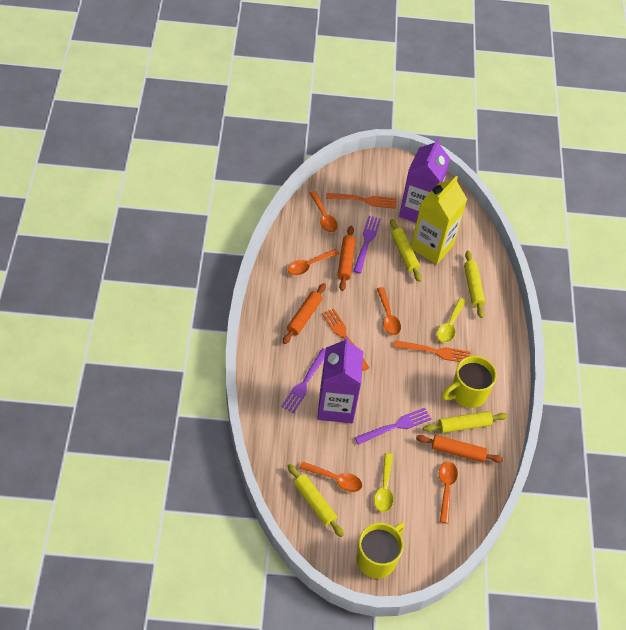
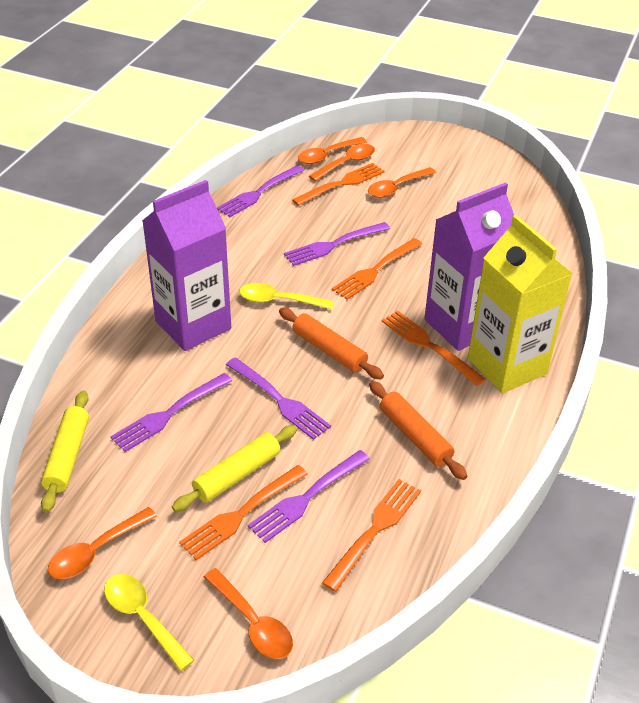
orange fork: [322,308,370,371] [326,193,397,209] [393,340,470,362] = 3 -> [179,465,308,560] [292,163,385,206] [322,479,421,592] [332,238,422,300] [382,311,486,386] = 5
orange rolling pin: [283,283,326,344] [337,226,356,291] [416,435,503,463] = 3 -> [279,308,384,379] [369,381,467,480] = 2
purple fork: [281,348,326,413] [353,216,381,273] [355,408,431,445] = 3 -> [110,373,232,452] [217,165,304,217] [226,357,331,440] [248,450,370,543] [284,222,390,266] = 5
yellow mug: [356,522,405,579] [442,356,497,408] = 2 -> none = 0
yellow rolling pin: [288,464,344,537] [390,219,422,282] [423,411,508,433] [464,250,485,318] = 4 -> [41,391,89,512] [172,425,297,512] = 2

